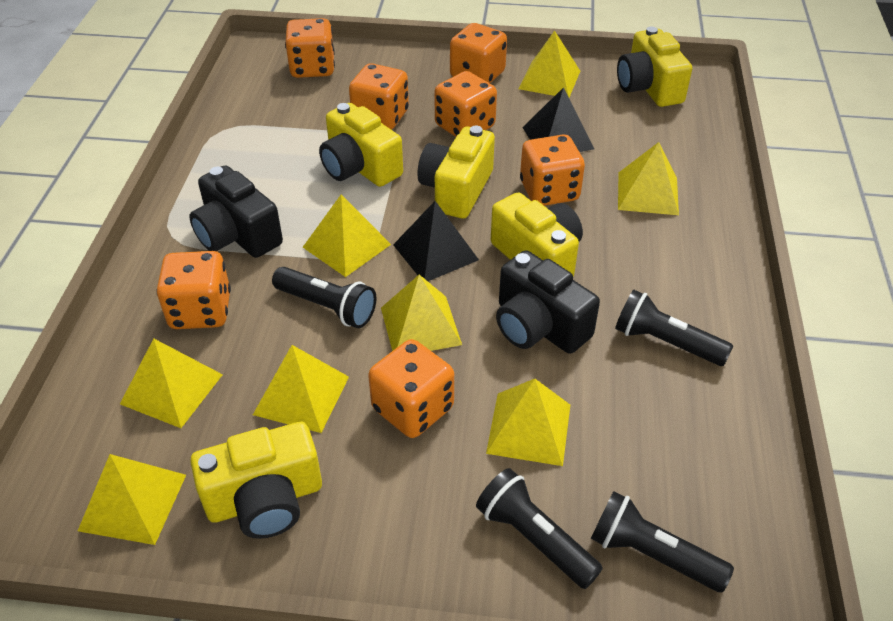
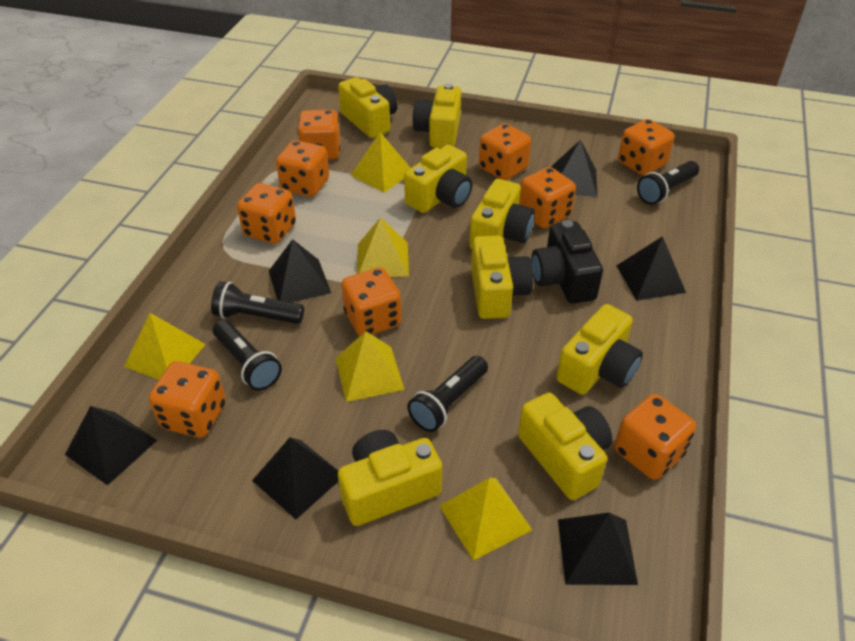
black camera: [189,165,283,258] [496,250,600,354] = 2 -> [531,220,603,304] = 1
black pyramid: [393,201,479,281] [522,87,594,152] = 2 -> [65,406,157,485] [252,438,339,519] [269,239,331,302] [551,140,597,197] [558,513,638,585] [617,236,686,301] = 6
orange dice: [156,251,231,329] [285,18,335,78] [349,63,409,130] [368,339,454,438] [434,71,497,137] [450,23,507,83] [520,134,585,206] = 7 -> [149,361,226,438] [237,183,296,244] [276,140,329,197] [297,110,340,160] [341,267,401,336] [479,123,531,180] [519,167,576,228] [615,394,696,480] [618,119,674,176] = 9
yellow camera: [190,422,322,539] [319,103,403,187] [418,126,495,218] [491,192,583,276] [617,27,692,107] = 5 -> [338,77,397,138] [338,430,442,526] [404,145,472,213] [412,83,461,148] [469,179,535,249] [471,235,533,319] [518,393,612,500] [557,304,643,395] = 8
yellow pyramid: [78,454,186,545] [120,338,223,428] [253,345,349,433] [303,194,391,277] [381,275,462,351] [486,379,570,466] [519,30,580,97] [618,142,679,215] = 8 -> [124,313,206,380] [335,331,405,402] [351,132,411,193] [357,217,409,277] [439,478,532,561] = 5

